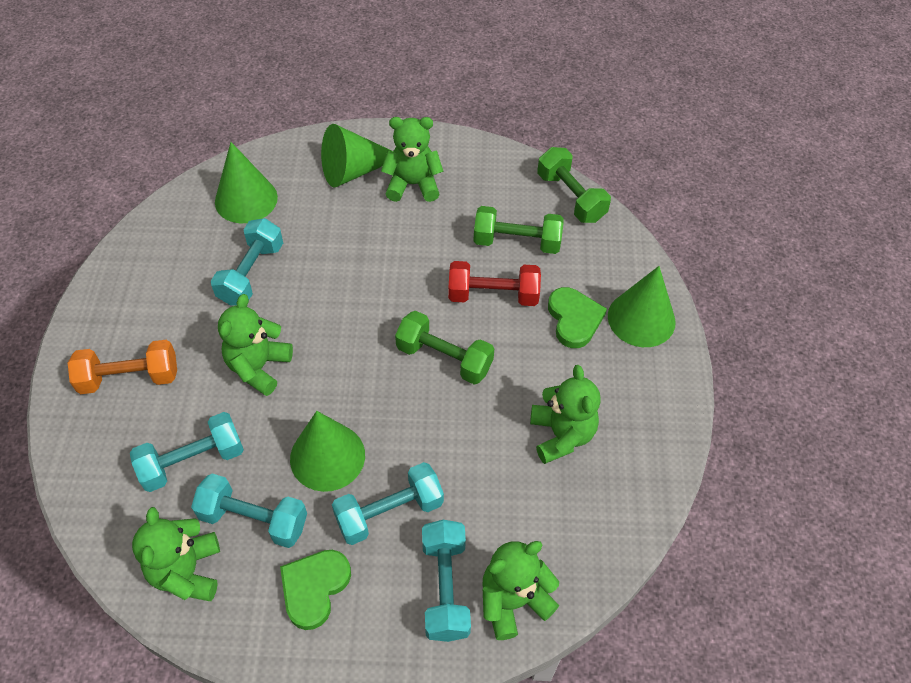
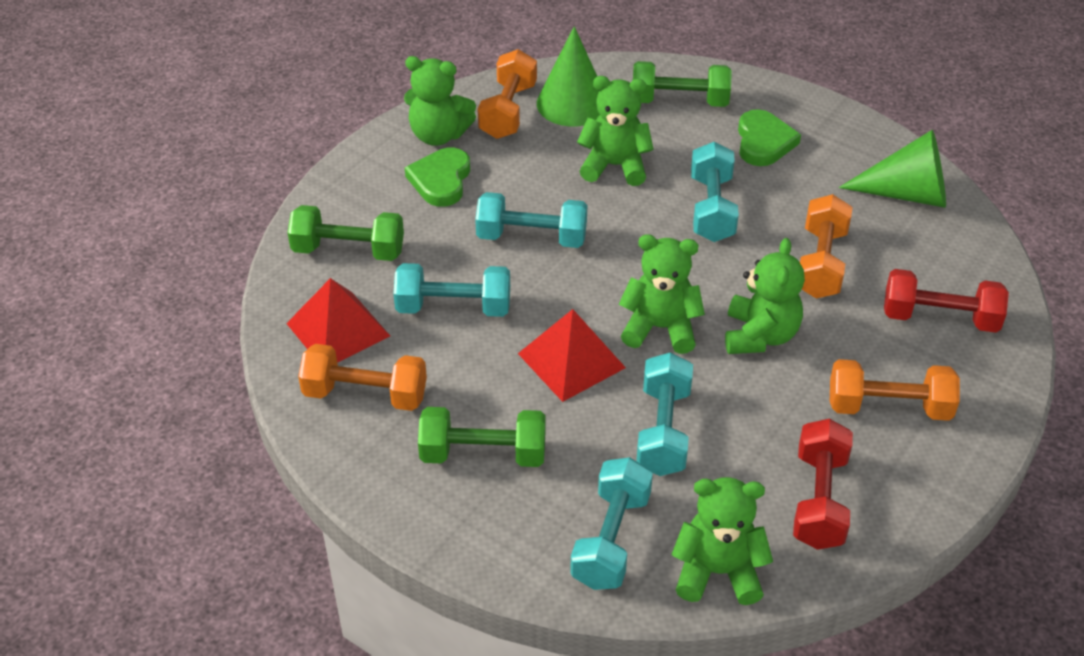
green cone: [215,142,278,223] [290,411,365,492] [321,124,393,188] [608,266,676,347] = 4 -> [537,26,600,126] [839,130,946,208] = 2
orange dumbbell: [68,340,177,394] = 1 -> [298,344,427,411] [478,49,537,139] [800,194,853,299] [830,359,960,421] = 4
red dumbbell: [448,261,541,306] = 1 -> [793,419,853,550] [884,269,1009,333] = 2
red pyramid: none = 0 -> [286,278,390,363] [518,309,626,402] = 2

